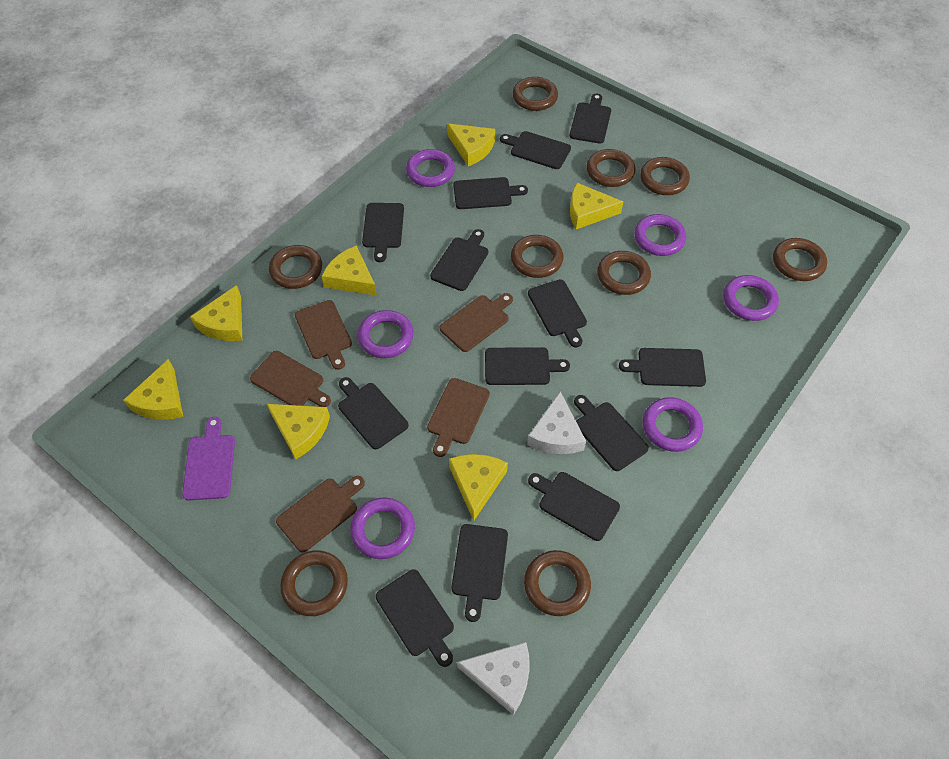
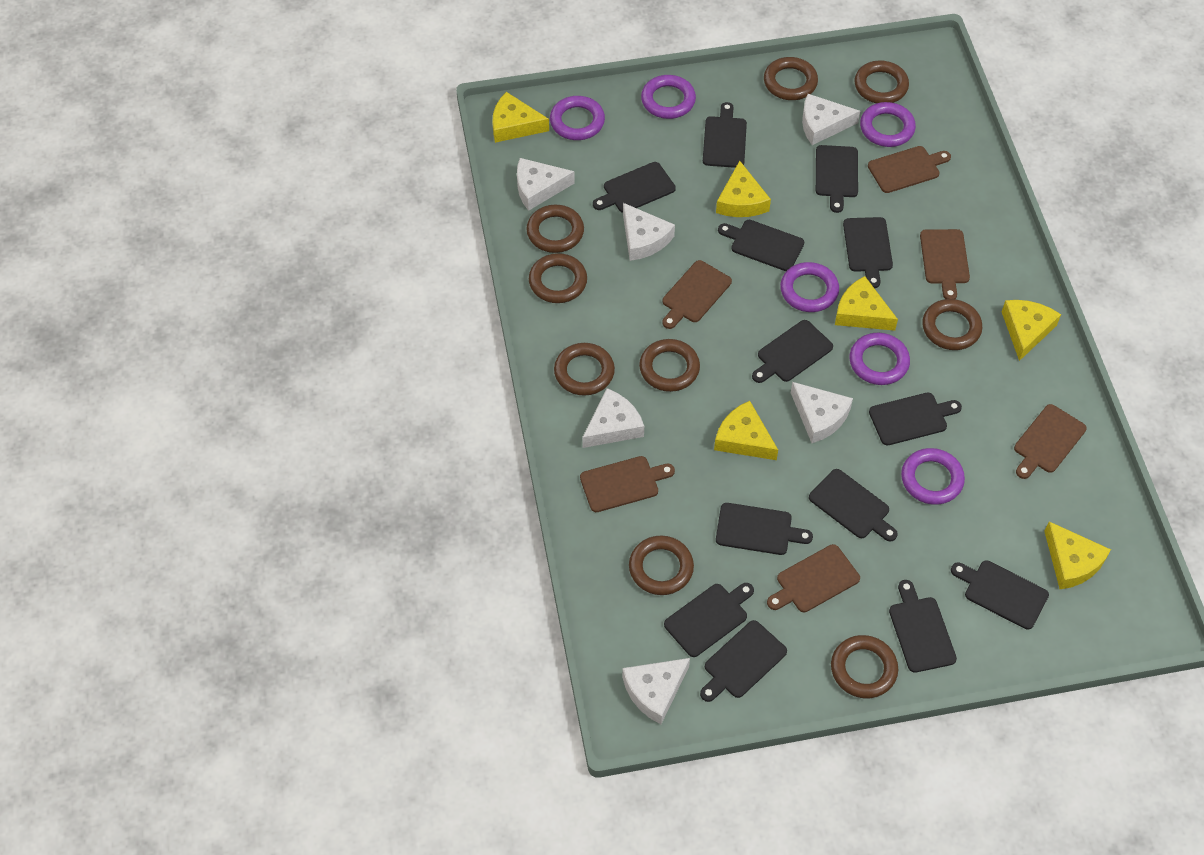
brown cutting board: [250,351,331,407] [276,476,365,553] [295,300,352,370] [427,378,490,457] [440,293,513,352] = 5 -> [580,456,675,512] [662,260,732,329] [767,544,860,612] [868,146,951,193] [920,229,970,299] [1014,404,1087,479] = 6
purple cutting board: [182,417,235,500] = 1 -> none = 0
white cheese: [457,642,530,715] [527,392,586,454] = 2 -> [517,158,575,211] [582,388,644,448] [622,658,690,724] [623,203,675,261] [791,382,853,443] [802,94,860,145] = 6
yellow cheese: [123,359,183,420] [190,285,242,341] [267,404,330,459] [322,245,377,296] [447,123,495,166] [449,454,508,521] [570,183,623,229] = 7 -> [492,92,549,143] [714,401,778,460] [716,161,771,217] [835,276,898,331] [1002,300,1061,361] [1044,522,1111,589] = 6

